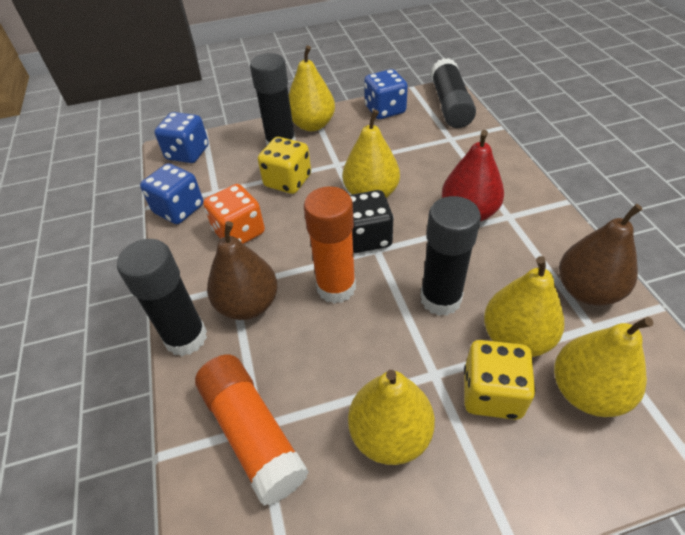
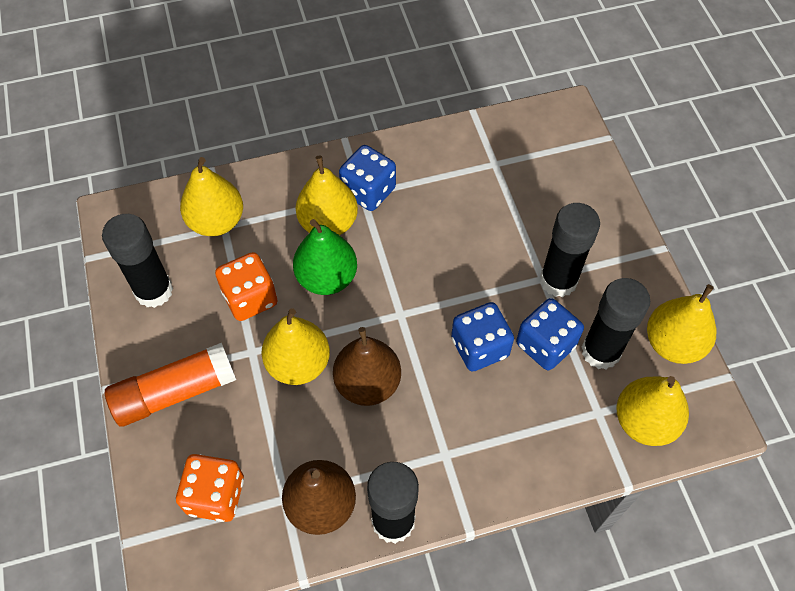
black dice: [350,190,394,253] = 1 -> none = 0
green pear: none = 0 -> [293,219,357,295] = 1
orange dice: [203,184,265,244] = 1 -> [176,454,244,522] [215,252,278,321] = 2
orange glue stick: [195,355,309,506] [304,186,356,304] = 2 -> [105,343,236,427] = 1
red pear: [442,130,504,221] = 1 -> none = 0
yellow dice: [258,137,311,194] [464,340,535,420] = 2 -> none = 0

